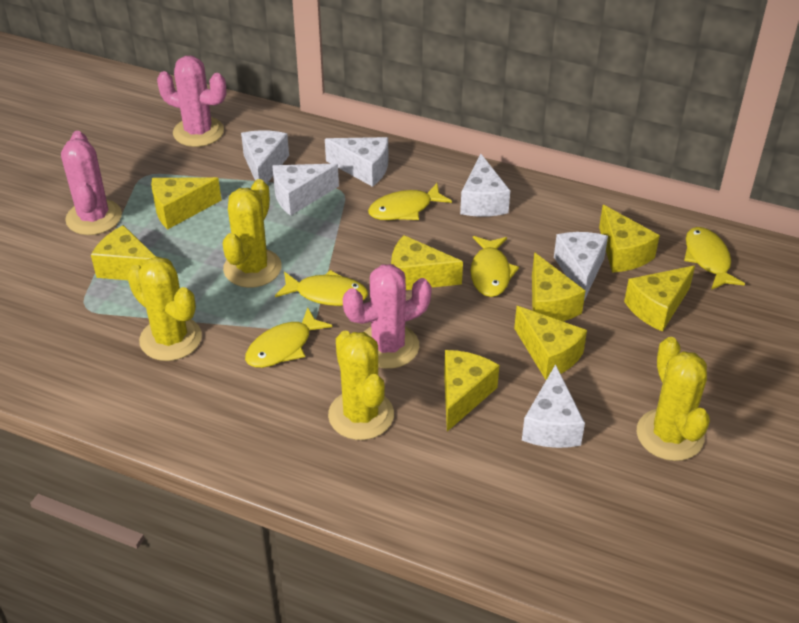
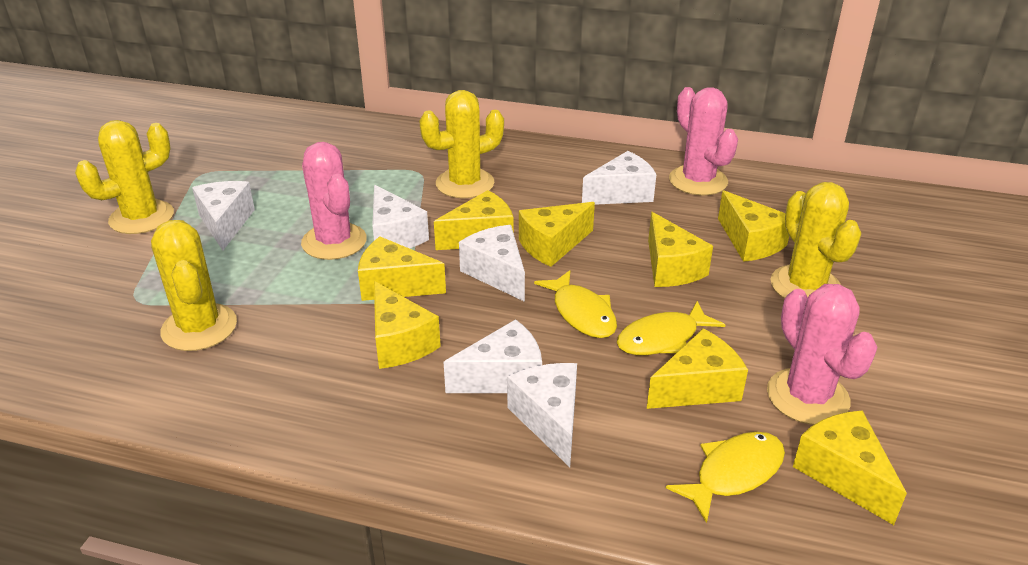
yellow fish: [245,308,333,368] [275,270,368,306] [368,183,452,220] [471,236,519,297] [684,227,745,290] = 5 -> [534,270,617,338] [617,301,725,355] [666,432,785,523] = 3

